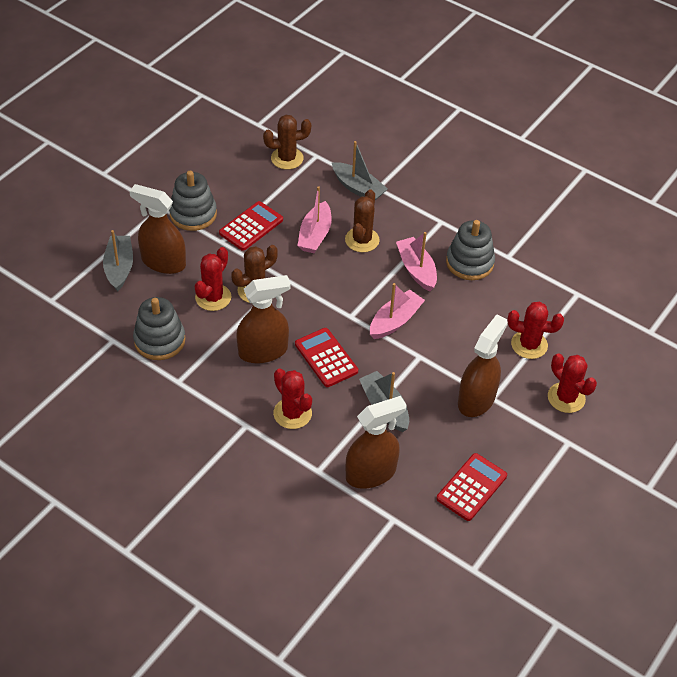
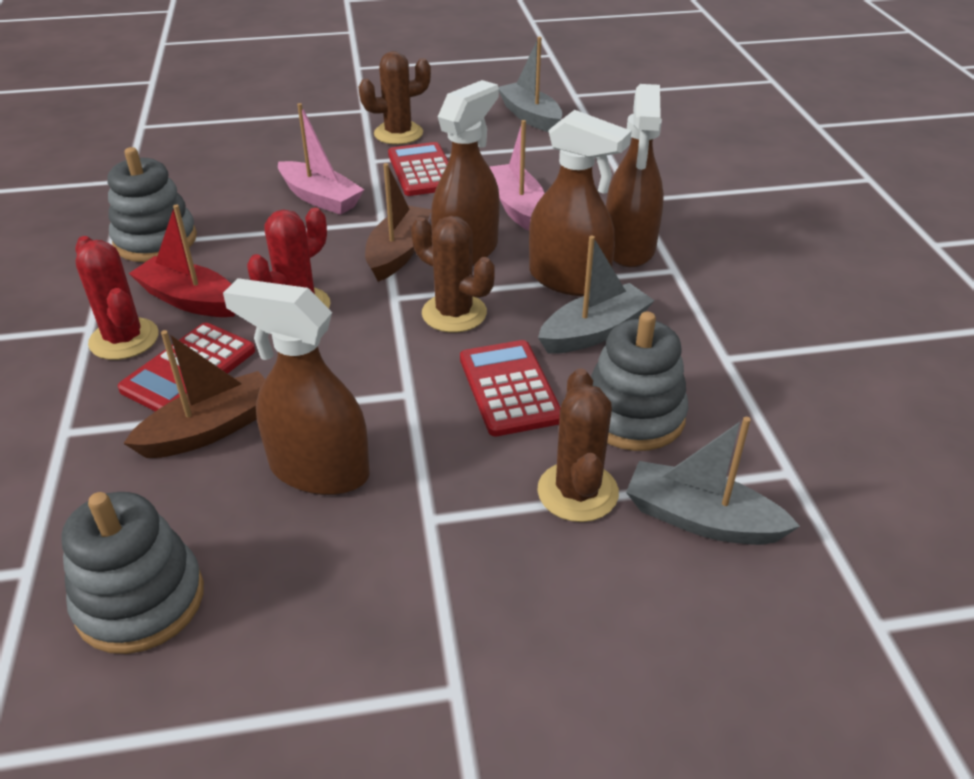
brown boat: none = 0 -> [123,330,265,458] [365,163,431,282] = 2
pink boat: [298,186,332,253] [370,283,425,339] [396,232,437,291] = 3 -> [278,103,364,215] [490,120,545,231] = 2
red boat: none = 0 -> [129,204,235,317] = 1
red cactus: [195,247,231,311] [273,368,312,429] [507,302,564,359] [548,353,597,413] = 4 -> [75,236,159,360] [247,207,331,309] = 2

